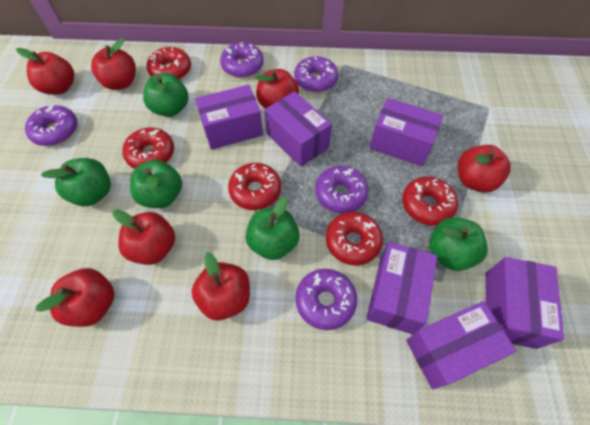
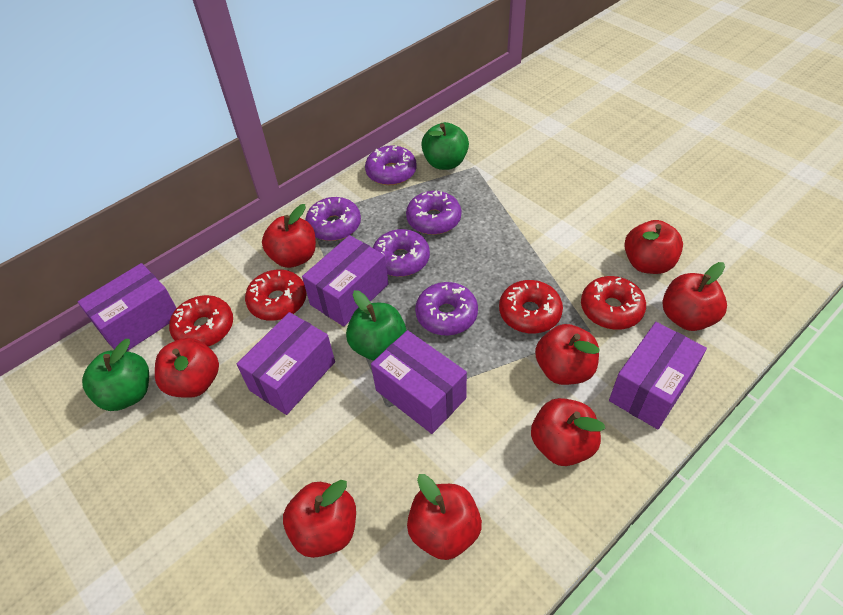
green apple: [41,158,111,206] [130,160,182,208] [143,73,188,117] [245,197,300,260] [429,217,488,271] = 5 -> [82,339,149,411] [346,290,407,360] [421,122,469,170] = 3
purple box: [195,85,263,150] [265,91,332,167] [366,242,437,334] [369,98,443,166] [406,301,517,389] [485,257,564,349] = 6 -> [78,263,177,351] [237,312,335,415] [302,235,389,327] [371,330,467,434] [609,322,707,429] = 5
red apple: [16,48,74,95] [36,268,114,327] [91,38,136,90] [113,209,175,265] [192,252,250,321] [256,69,299,109] [458,145,511,192] = 7 -> [155,338,219,398] [262,204,316,268] [283,480,356,558] [407,474,482,560] [531,398,605,466] [535,324,599,385] [624,220,683,274] [662,262,727,331] = 8
red donut: [122,128,174,169] [146,47,191,80] [228,163,281,210] [326,212,383,265] [402,177,458,226] = 5 -> [169,295,233,347] [245,270,307,321] [499,280,563,333] [581,276,646,330] = 4

